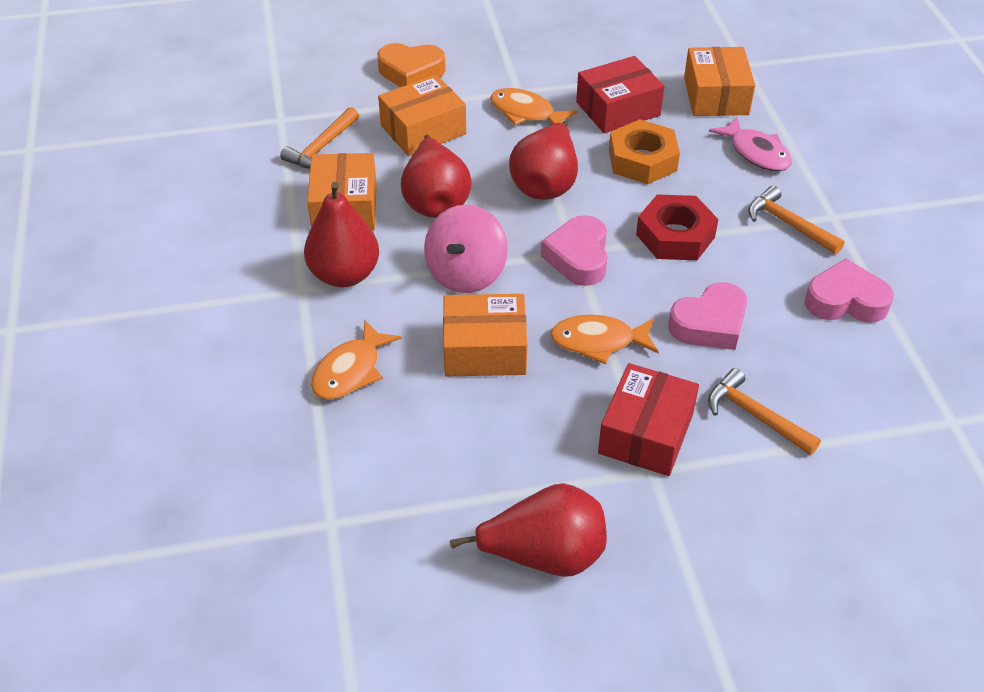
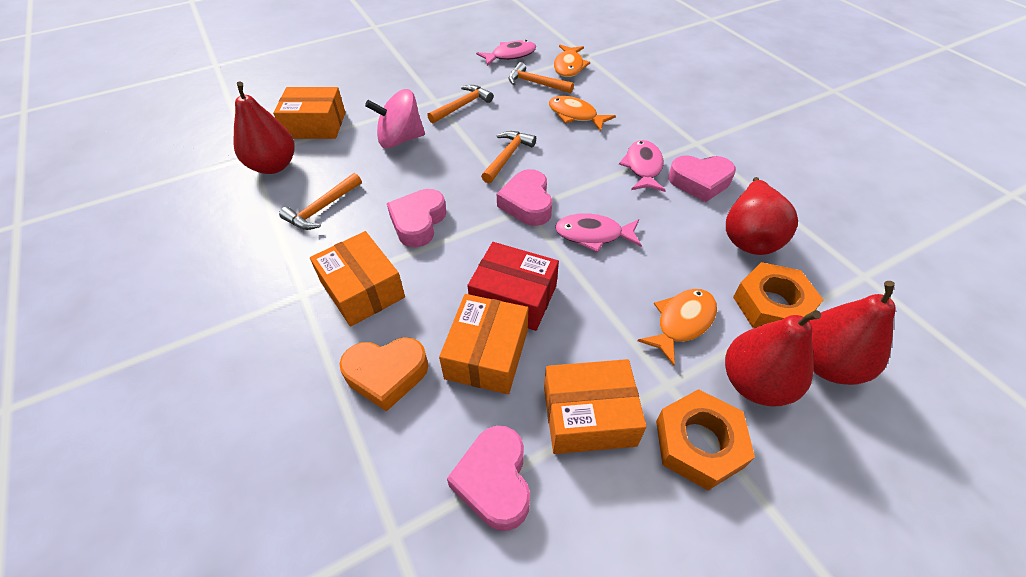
orange hammer: [280,107,359,169] [708,368,821,455] [748,186,844,254] = 3 -> [279,173,362,230] [427,85,493,124] [481,131,536,183] [508,62,574,93] = 4
orange nut: [609,119,680,184] = 1 -> [656,389,755,490] [733,262,823,328] = 2
pink fish: [709,116,792,171] = 1 -> [476,40,536,66] [555,213,642,253] [619,140,666,192] = 3
pink heart: [541,215,607,286] [668,282,747,350] [805,259,894,323] = 3 -> [387,189,446,247] [447,426,530,531] [497,169,552,226] [668,155,736,202] = 4
red box: [576,56,664,133] [598,363,699,476] = 2 -> [467,242,559,331] = 1
red nut: [636,194,718,260] = 1 -> none = 0

